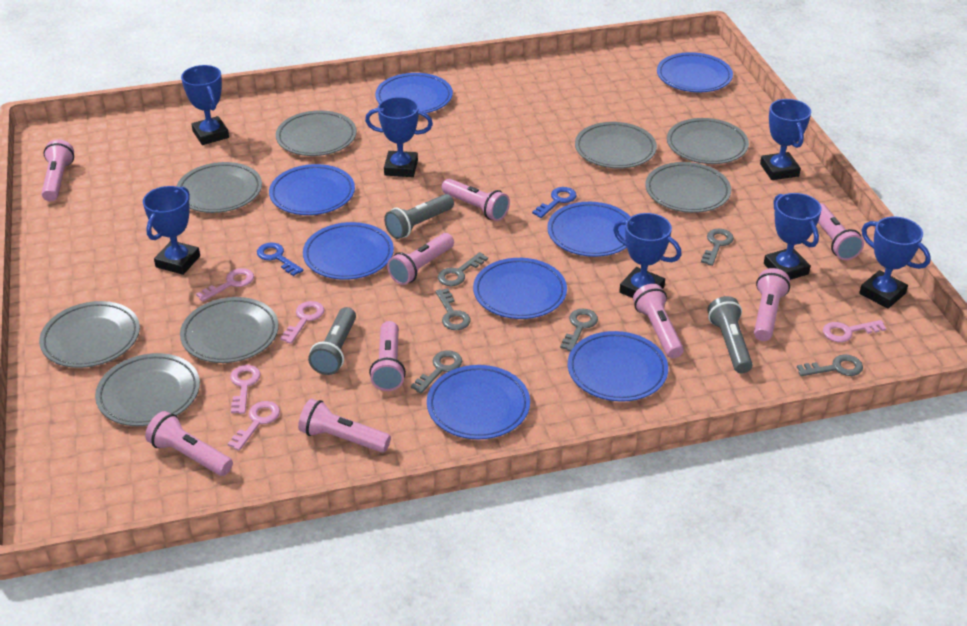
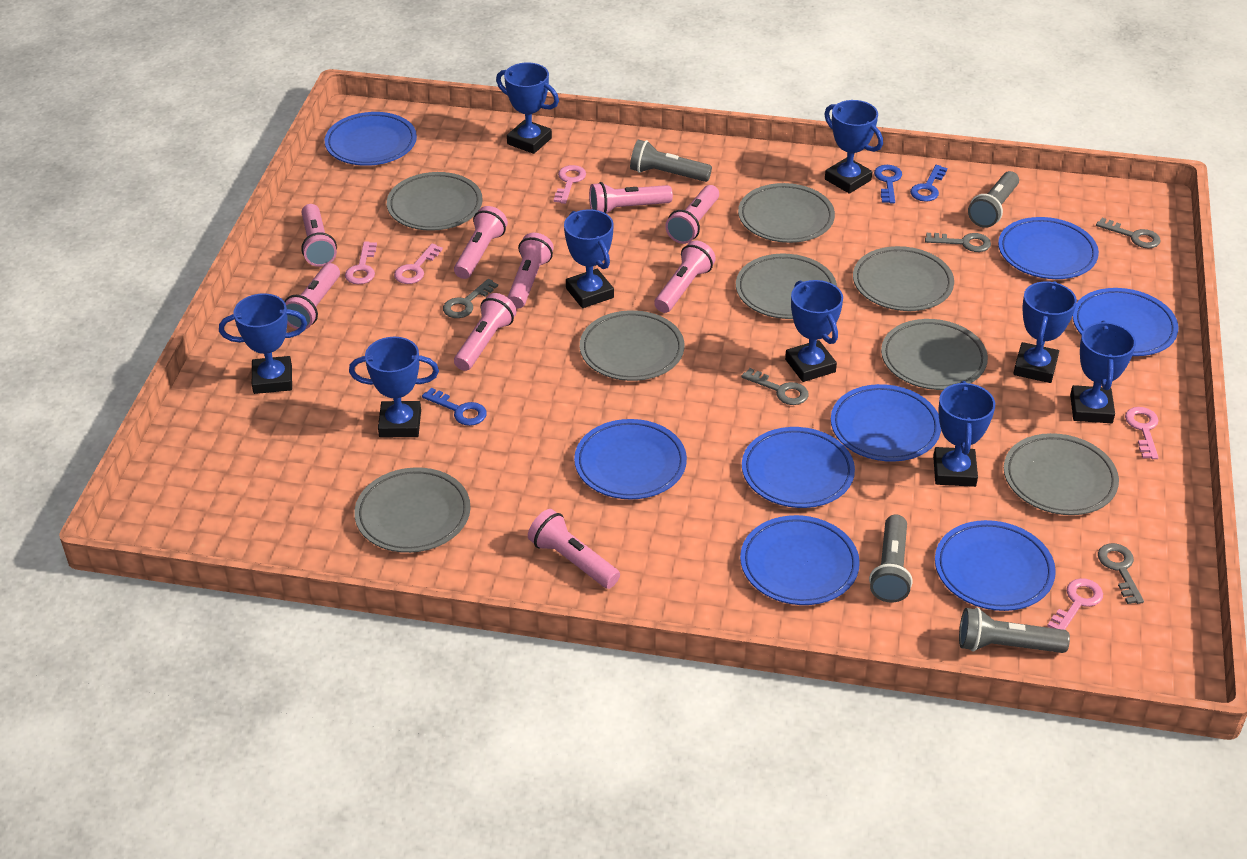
blue key: [257,243,304,276] [532,187,577,218] = 2 -> [422,388,487,426] [874,165,902,203] [910,165,947,202] = 3
blue trophy: [143,186,200,275] [181,65,229,145] [365,97,433,177] [613,213,681,298] [760,99,811,180] [764,193,822,280] [859,217,931,309] = 7 -> [219,293,307,394] [349,337,439,437] [496,63,559,154] [564,209,614,308] [785,280,843,382] [824,100,883,194] [933,381,995,487] [1013,281,1077,383] [1070,321,1136,423] = 9
grey flashlight: [308,307,356,375] [384,194,454,239] [707,296,753,373] = 3 -> [630,139,712,182] [869,514,913,603] [959,607,1070,653] [968,171,1019,228] = 4
grey key: [411,350,462,394] [436,288,471,330] [438,252,488,286] [560,308,598,351] [701,229,734,266] [797,354,863,376] = 6 -> [443,279,498,318] [741,368,809,405] [925,233,991,252] [1096,218,1161,248] [1098,543,1144,604] = 5

